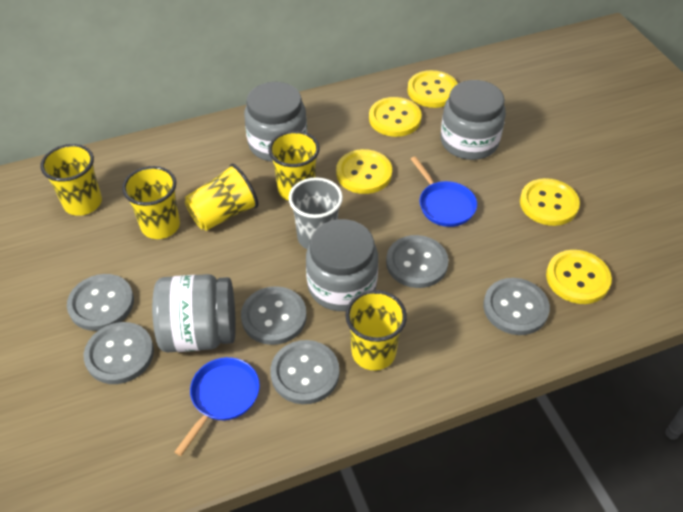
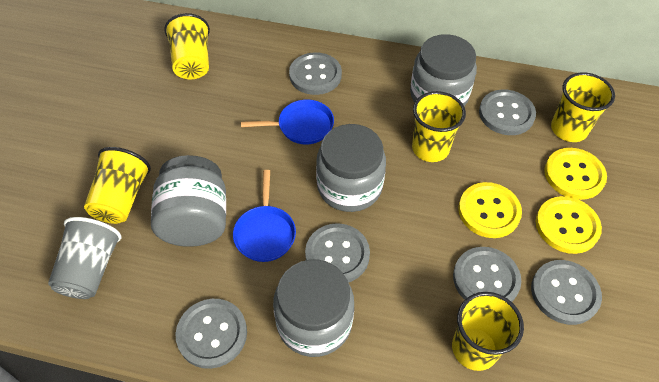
yellow button: [336,149,392,194] [369,97,422,137] [407,70,458,108] [520,178,580,226] [546,250,612,304] = 5 -> [458,182,522,238] [535,196,602,254] [544,148,607,200] = 3

